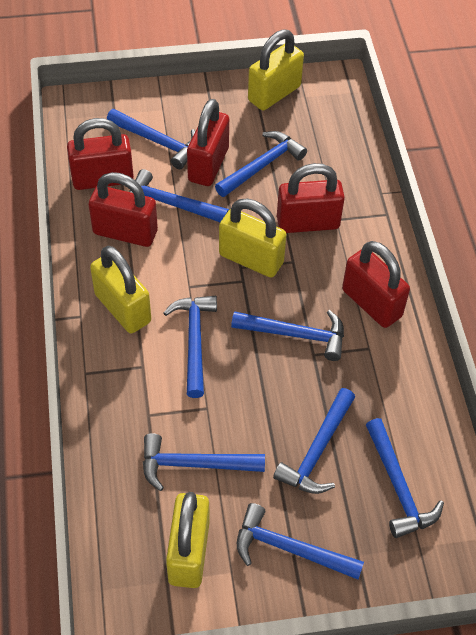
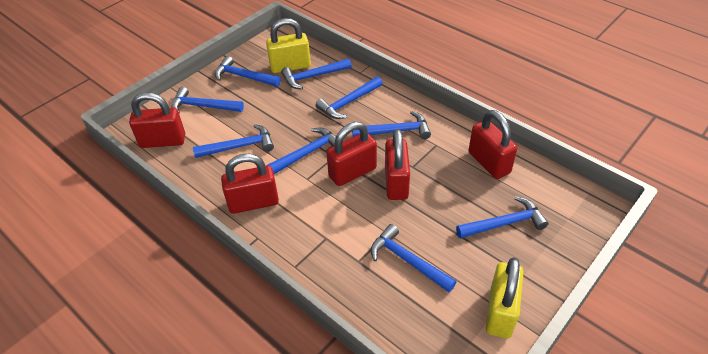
yellow padlock: [90,246,151,333] [166,492,209,588] [219,199,287,277] [248,29,304,110] = 4 -> [266,18,311,73] [486,257,524,338] = 2

